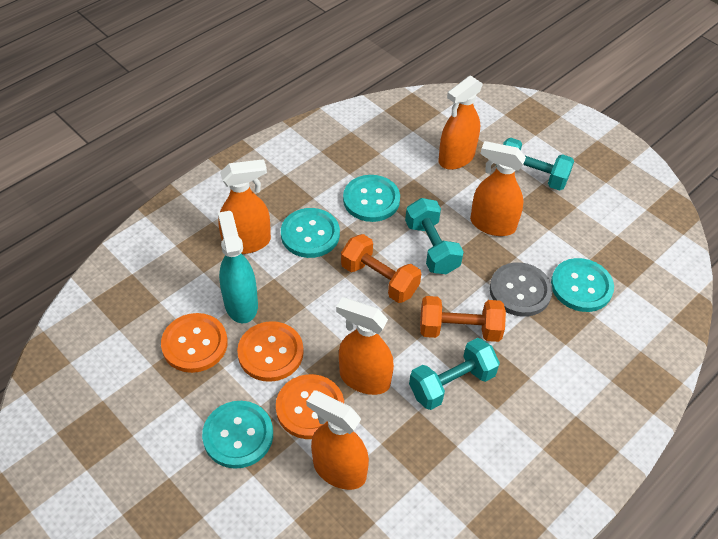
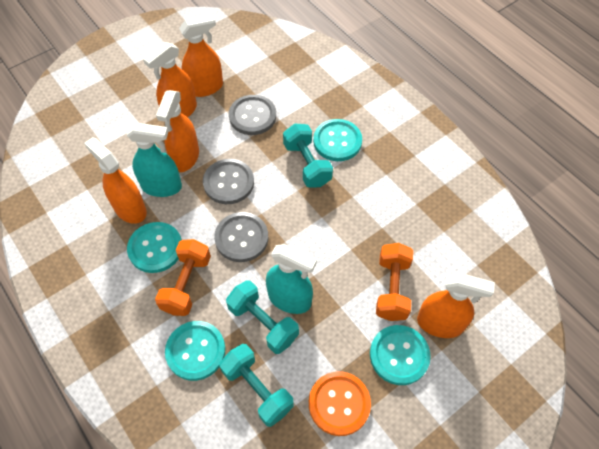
grey button: [490,262,553,317] = 1 -> [203,159,254,204] [214,212,268,262] [229,95,276,135] = 3
orange button: [161,313,228,373] [237,321,304,382] [276,374,344,439] = 3 -> [309,371,371,436] = 1
turquoise spray bottle: [218,211,258,323] = 1 -> [127,122,182,197] [266,244,317,314] = 2

